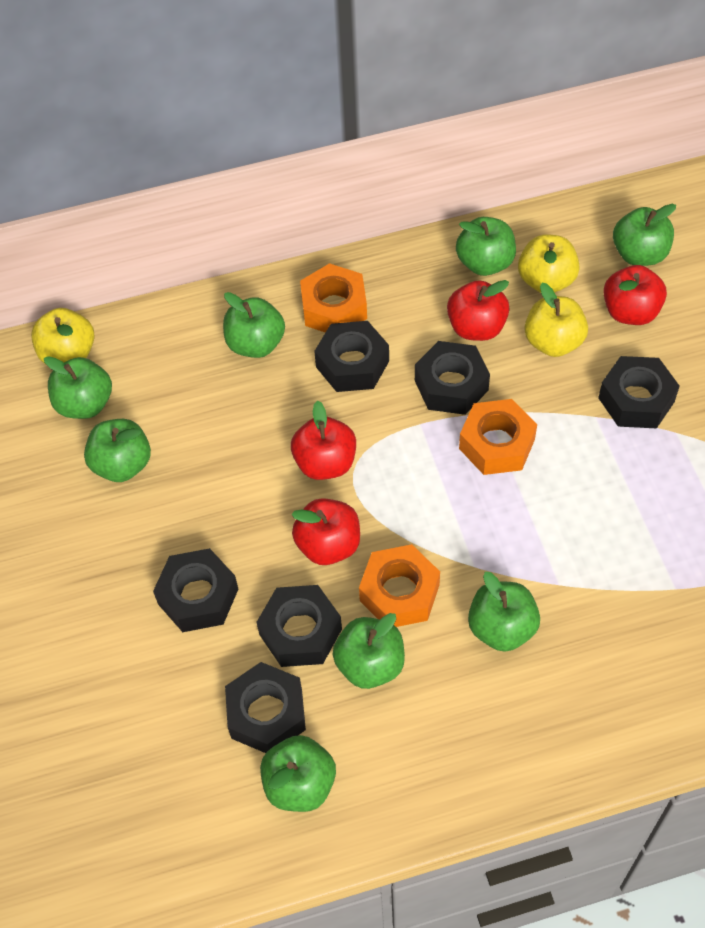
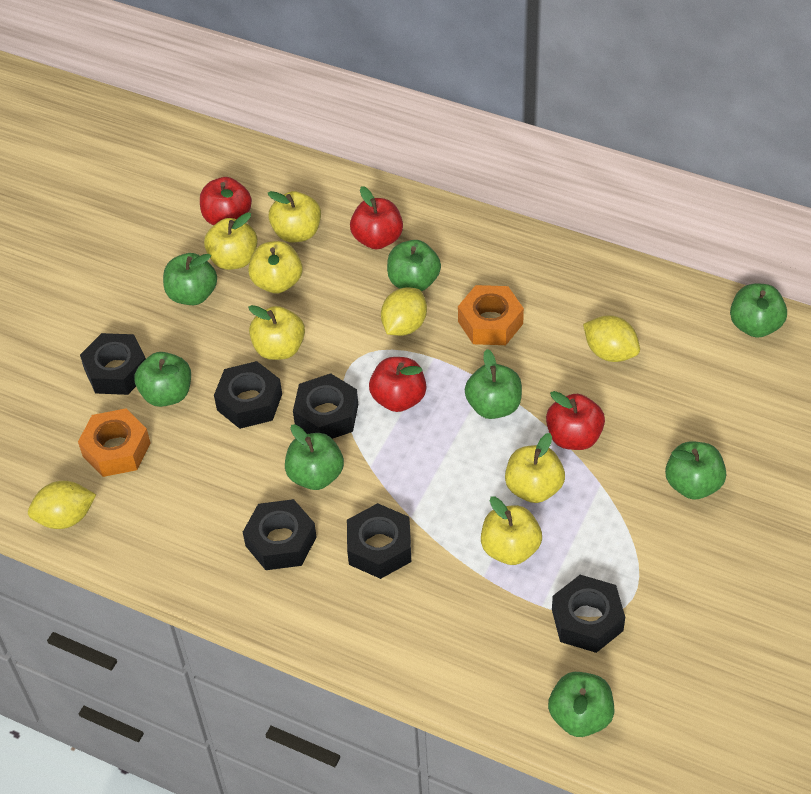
orange nut: [300,263,367,333] [359,544,440,627] [459,399,537,475] = 3 -> [78,408,151,477] [458,285,524,345] = 2
yellow apple: [31,308,95,364] [518,234,580,293] [525,283,588,357] = 3 -> [204,212,258,270] [248,241,303,294] [248,305,305,360] [268,191,321,243] [481,497,542,565] [505,433,565,503] = 6
yellow lemon: none = 0 -> [28,481,96,529] [381,287,427,336] [583,315,640,362] = 3

